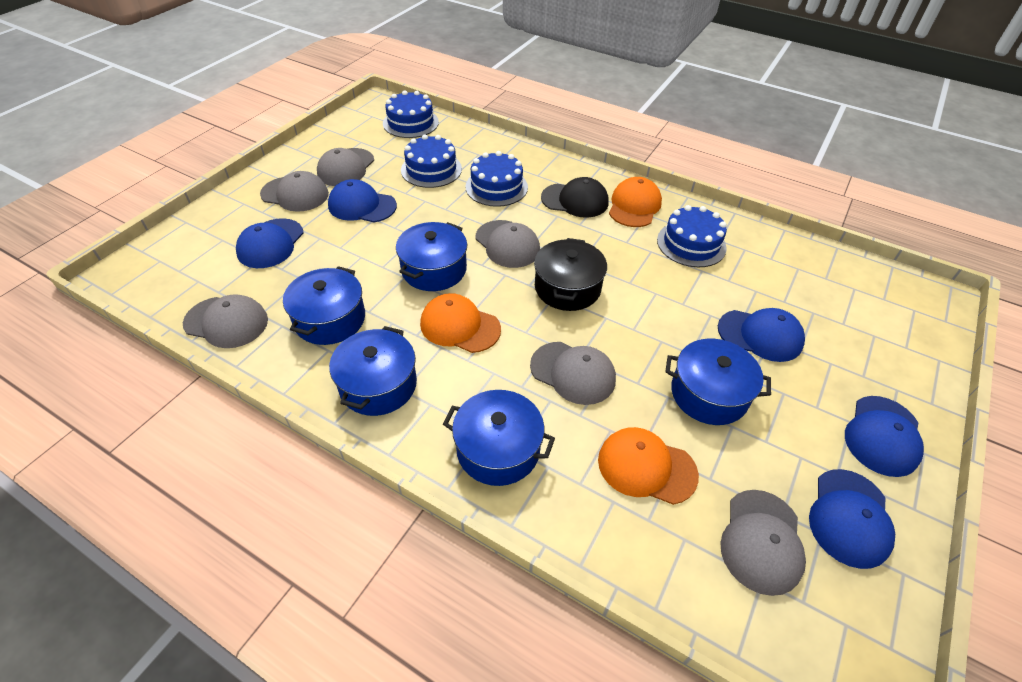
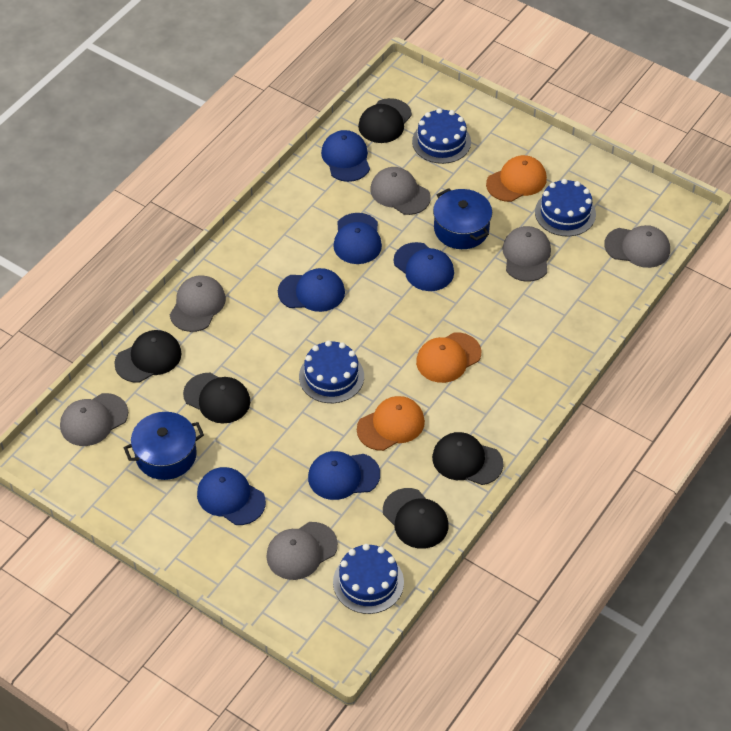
black cap: [541,177,609,218] = 1 -> [114,330,182,383] [183,373,250,423] [358,98,412,143] [383,488,449,549] [432,432,503,485] = 5
black pot: [534,238,607,311] = 1 -> none = 0
blue cap: [236,218,304,268] [328,179,397,222] [718,308,805,362] [809,469,895,569] [845,396,924,477] = 5 -> [197,467,266,525] [278,268,345,312] [308,451,380,500] [321,130,370,182] [333,213,382,264] [393,242,454,291] = 6
blue pot: [283,266,365,345] [329,326,417,416] [396,222,467,291] [443,390,555,486] [665,339,771,425] = 5 -> [124,412,204,480] [433,188,492,249] = 2

